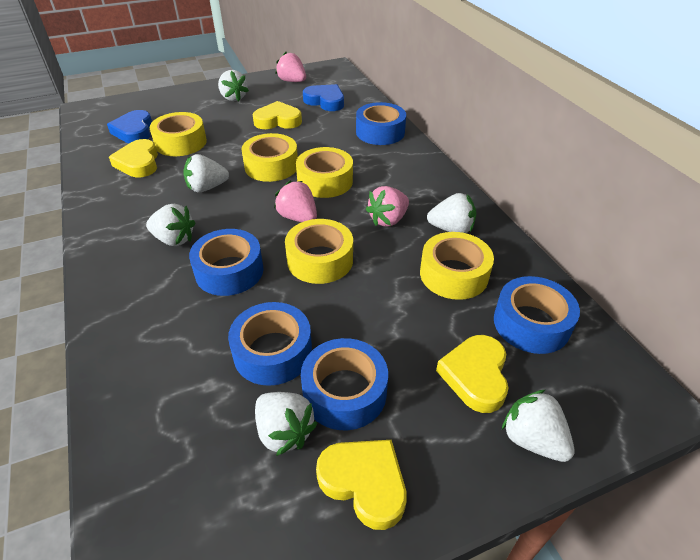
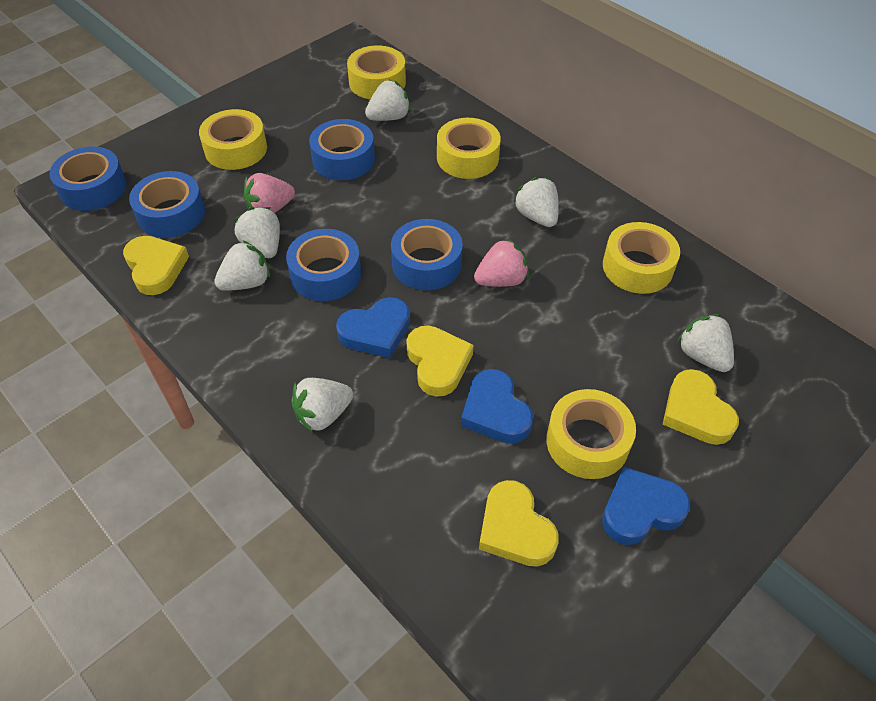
blue heart: [107,110,152,143] [303,84,344,111] = 2 -> [336,297,410,358] [461,369,533,444] [602,467,690,545] = 3
pink strawberry: [274,181,317,222] [276,52,306,82] [366,186,409,227] = 3 -> [244,173,295,213] [474,238,529,287] = 2

